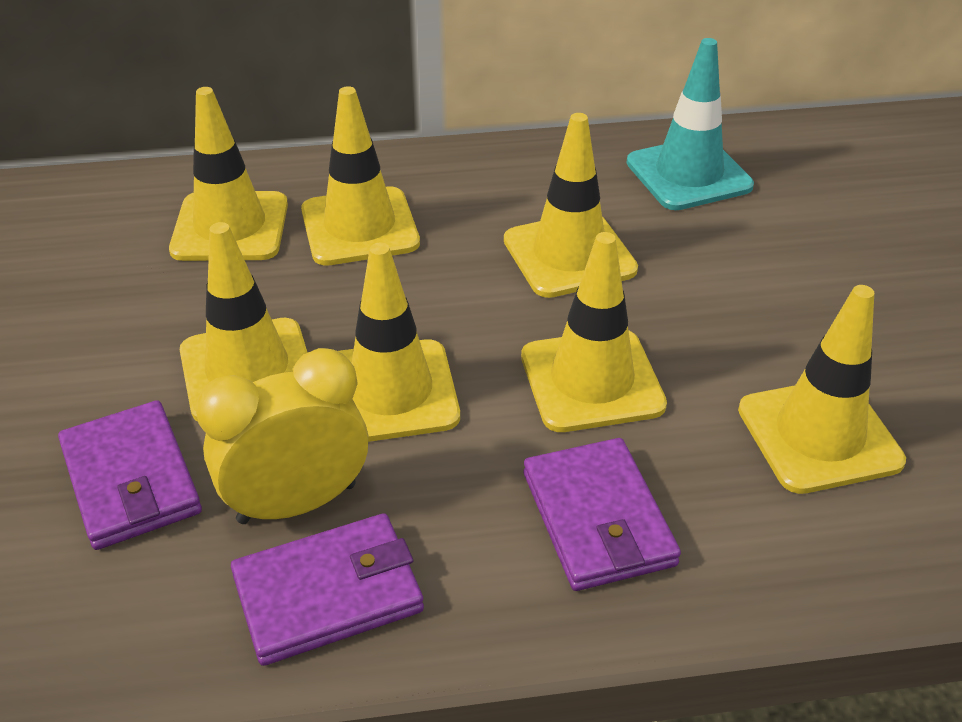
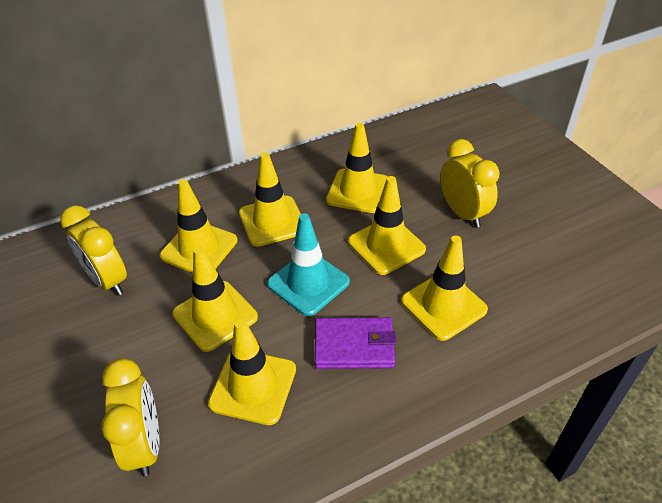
purple wallet: [58,400,202,550] [231,513,424,666] [524,438,681,591] = 3 -> [314,317,396,369] = 1
yellow clock: [196,348,368,524] = 1 -> [60,205,127,296] [101,358,159,476] [440,139,500,228] = 3

